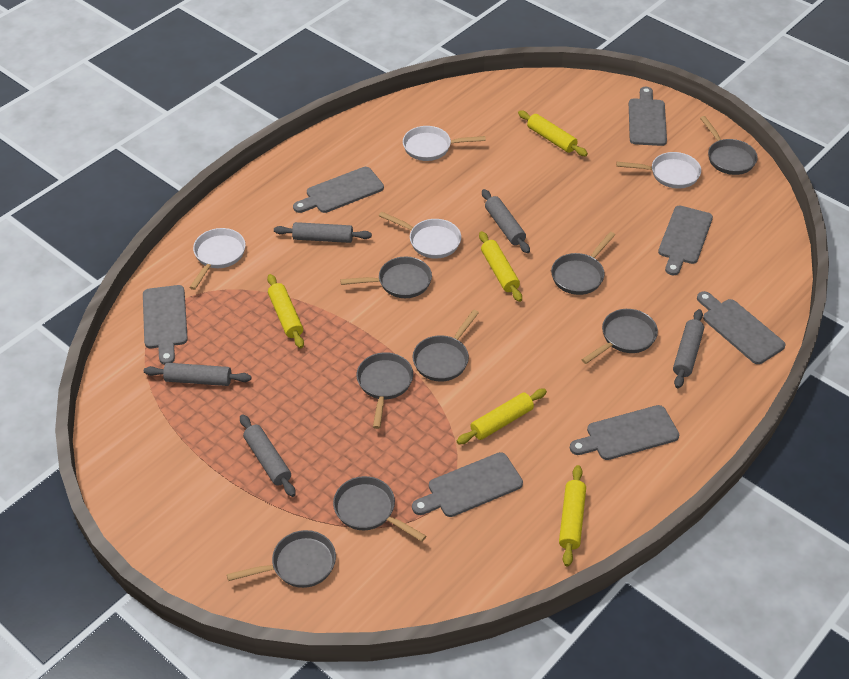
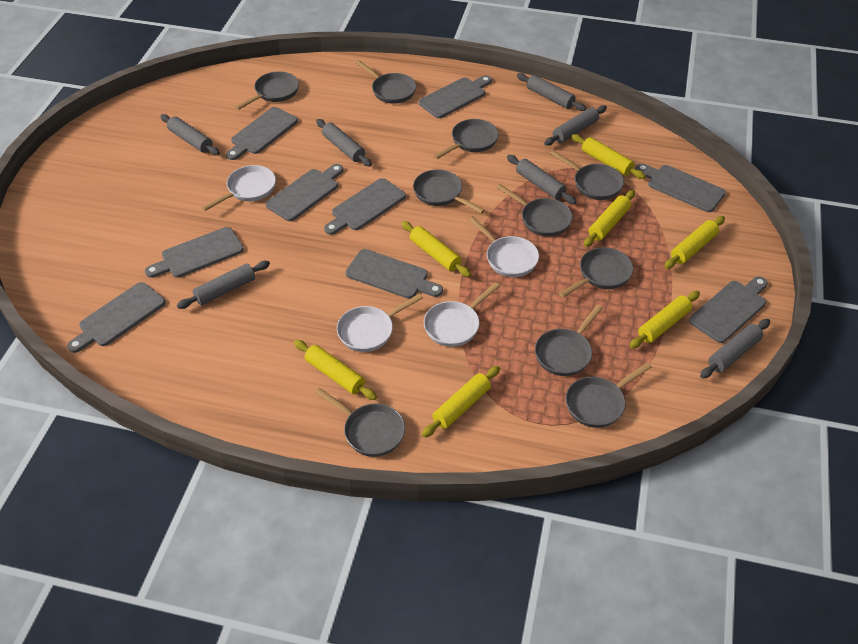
grey cutting board: [143,285,188,365] [293,167,384,213] [412,452,523,517] [570,405,679,460] [629,87,667,146] [658,206,713,275] [697,291,786,364] = 7 -> [67,282,165,353] [145,227,244,278] [226,107,298,160] [266,164,344,221] [324,178,406,235] [345,249,443,299] [419,75,492,118] [635,164,726,212] [689,276,768,343] = 9
grey pan: [227,530,336,588] [333,476,426,542] [340,256,432,298] [356,352,413,429] [413,310,479,382] [551,232,615,295] [581,309,658,364] [700,116,758,175] = 8 -> [235,71,299,110] [315,388,405,457] [355,60,416,104] [413,169,485,214] [433,119,498,159] [497,184,572,237] [535,304,603,376] [550,150,624,200] [559,247,633,298] [565,362,652,428] = 10
grey rolling pin: [144,363,251,386] [240,414,296,497] [274,222,372,243] [482,189,530,253] [673,309,704,388] = 5 -> [160,114,220,155] [177,261,270,309] [316,119,372,167] [507,155,576,204] [517,73,586,111] [544,105,607,146] [700,319,770,379] = 7
yellow rolling pin: [267,274,304,348] [457,389,547,444] [479,231,522,302] [518,110,588,156] [559,465,586,566] = 5 -> [294,340,377,400] [401,221,471,277] [422,366,500,438] [571,134,646,179] [584,190,635,247] [630,291,700,349] [664,216,725,269] = 7

